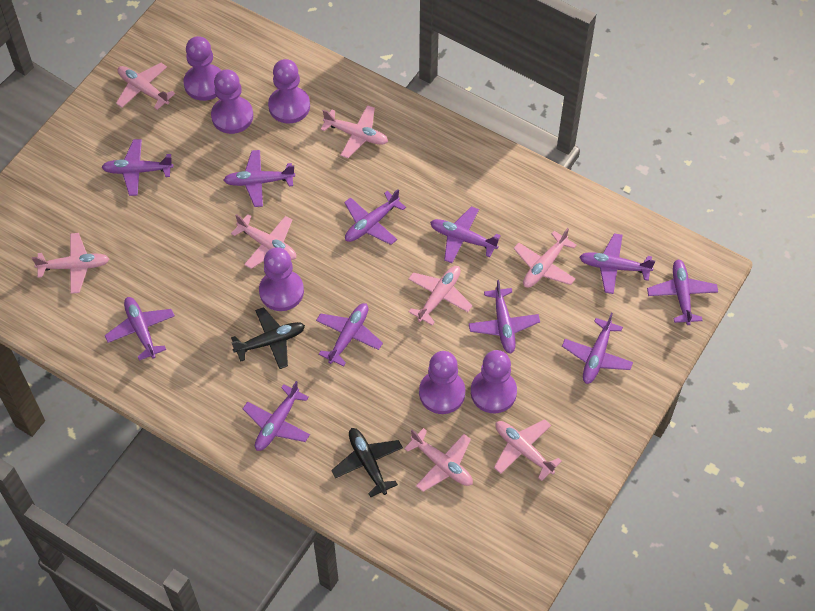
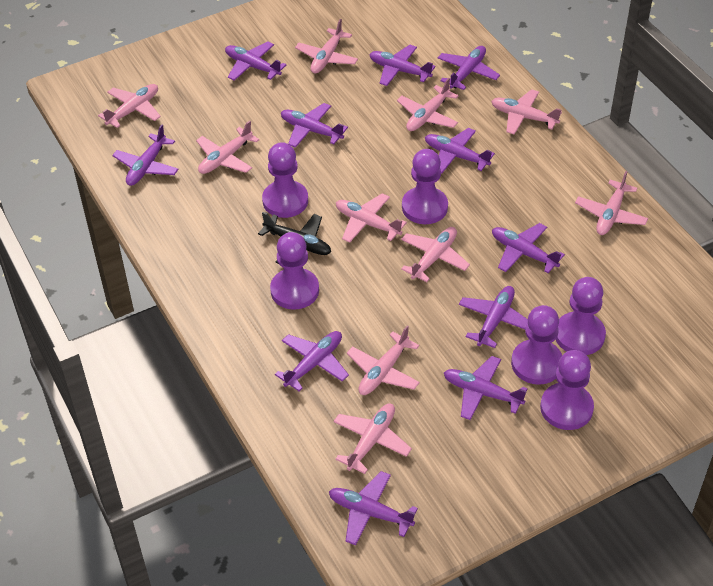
black plane: [231,307,305,369] [331,428,403,498] = 2 -> [258,212,331,263] = 1
pink plane: [32,233,109,294] [116,63,175,110] [231,214,296,269] [320,105,388,158] [404,428,473,492] [408,266,473,326] [494,419,562,481] [514,228,577,288] = 8 -> [98,84,161,128] [196,121,259,174] [295,19,358,74] [333,404,412,474] [336,193,407,243] [347,326,420,395] [397,78,459,131] [401,227,470,282] [491,89,562,135] [575,171,648,235] = 10

